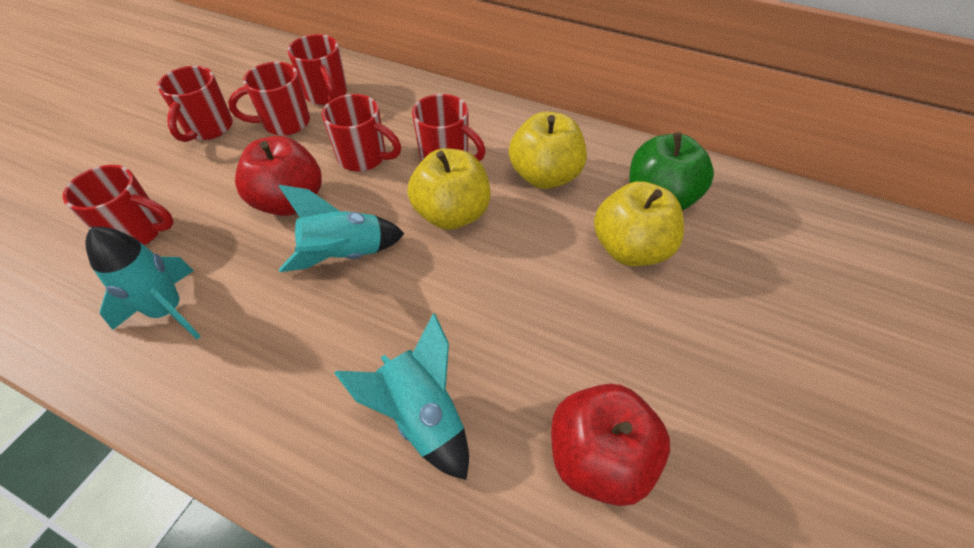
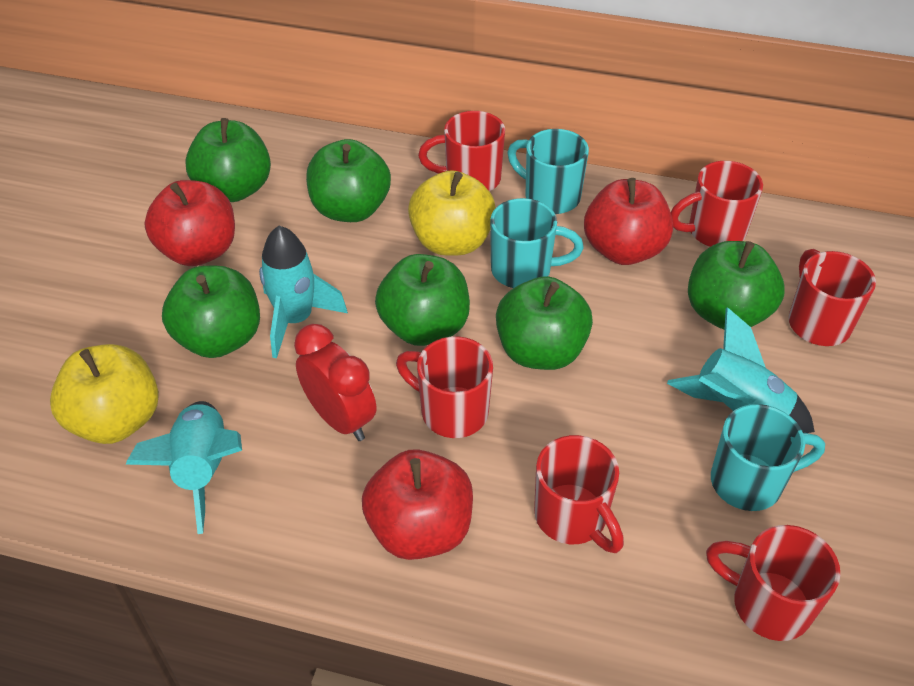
green apple: [629,132,714,211] = 1 -> [162,266,260,358] [185,118,271,202] [306,139,391,222] [375,254,470,346] [496,276,593,370] [688,241,785,330] = 6
red apple: [235,136,322,216] [551,384,670,506] = 2 -> [144,180,235,266] [362,449,473,560] [584,178,673,265] = 3
red clock: none = 0 -> [294,324,376,441] = 1
turquoise mug: none = 0 -> [490,198,584,288] [508,129,589,214] [711,404,825,511] = 3
yellow apple: [407,149,491,230] [509,112,587,189] [594,181,684,266] = 3 -> [50,344,159,444] [408,170,496,256] = 2

